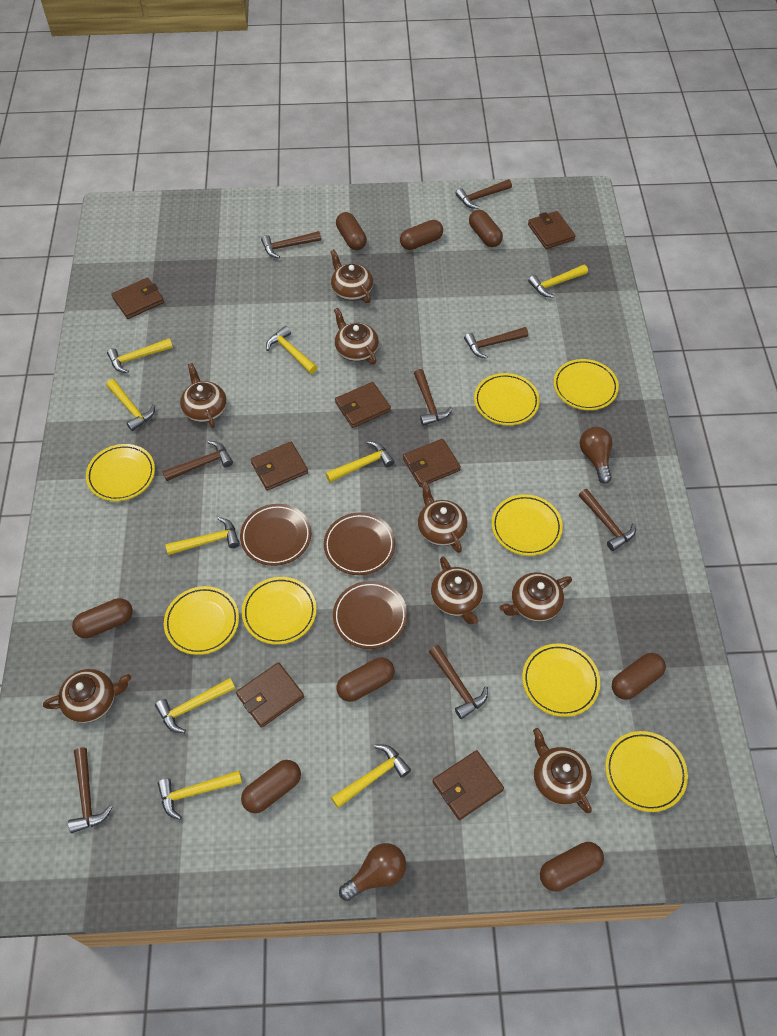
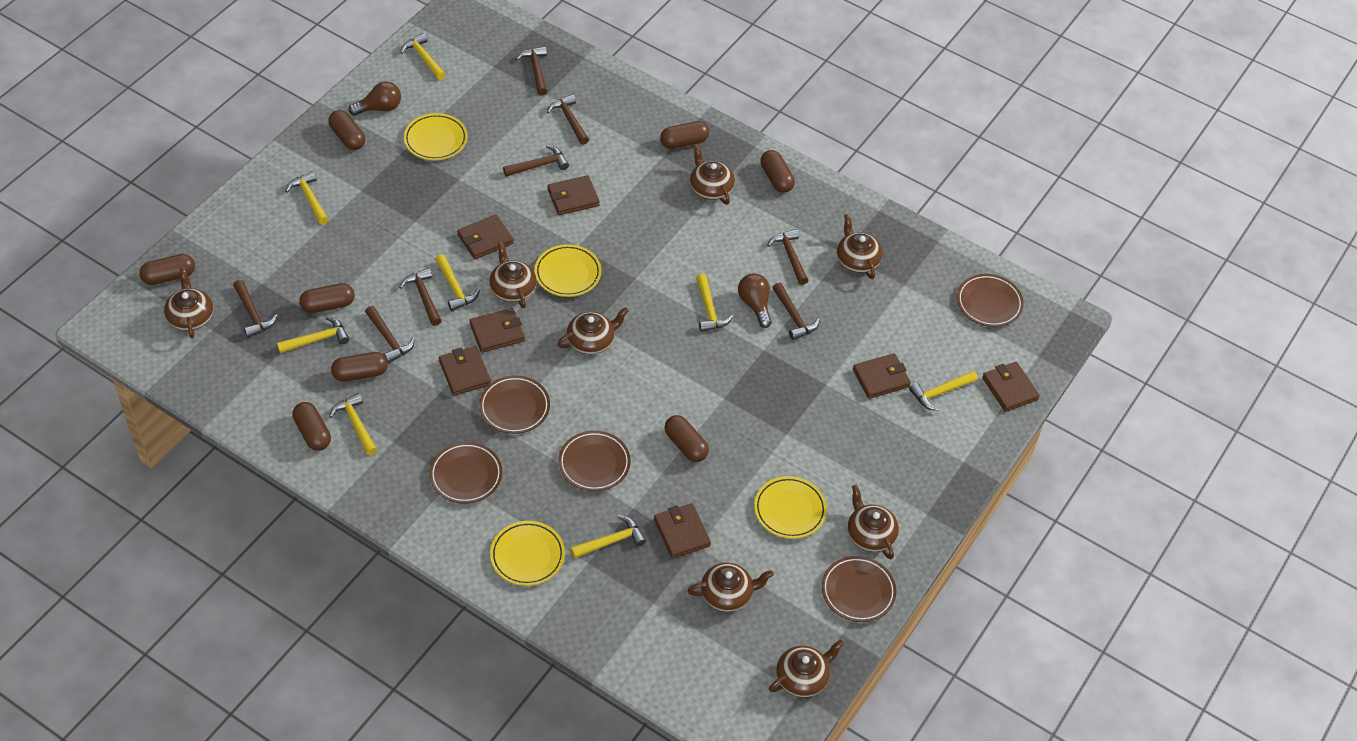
brown plate: [240,504,311,566] [324,513,395,575] [333,581,408,649] = 3 -> [429,442,502,504] [479,375,550,434] [558,431,630,491] [822,556,896,622] [957,274,1024,327] = 5
yellow hammer: [106,379,155,431] [107,338,173,373] [155,678,236,733] [158,771,242,820] [165,517,240,555] [266,326,317,374] [325,441,394,482] [331,745,411,808] [528,265,588,298] = 9 -> [277,316,349,353] [285,171,329,225] [329,393,377,455] [400,33,446,80] [435,254,480,311] [570,515,646,559] [696,274,733,332] [909,371,978,411] = 8
yellow plate: [86,444,155,501] [164,586,239,655] [242,577,317,645] [474,373,540,425] [492,494,563,556] [522,643,600,717] [554,359,619,410] [605,731,688,812] = 8 -> [404,113,468,160] [490,521,565,586] [534,244,601,297] [754,476,827,539] = 4

